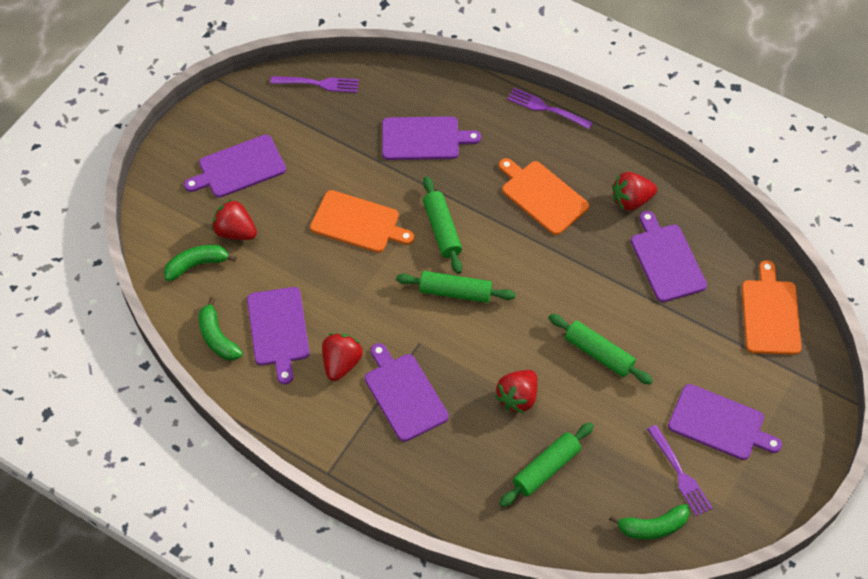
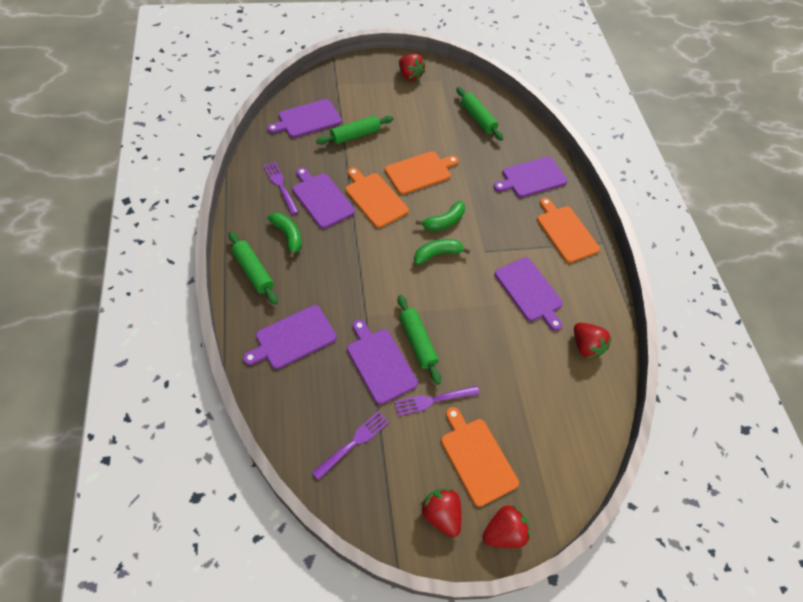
orange cutting board: [310,190,414,253] [499,158,589,235] [742,260,802,355] = 3 -> [345,168,409,228] [385,151,459,194] [441,407,519,507] [537,197,600,263] = 4

